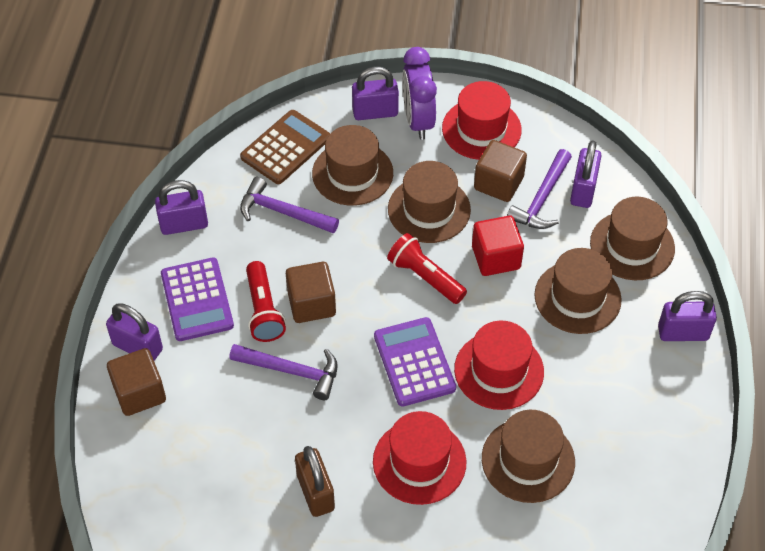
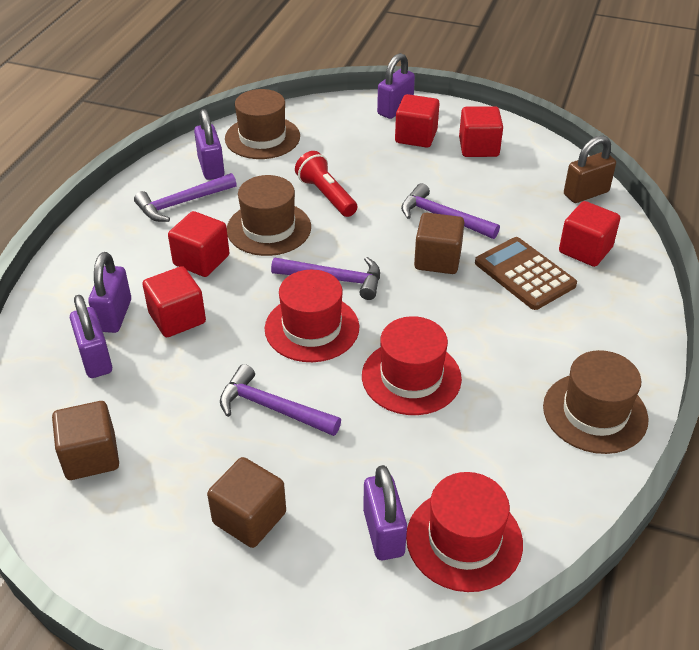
brown hat: [312,125,393,206] [388,161,471,243] [482,410,575,503] [534,248,622,334] [590,197,675,280] = 5 -> [225,89,300,159] [227,175,311,256] [543,350,648,454] = 3
purple calculator: [161,257,234,341] [374,317,456,407] = 2 -> none = 0
purple clock: [402,47,437,140] = 1 -> none = 0
purple hammer: [229,344,338,400] [240,177,339,234] [507,149,572,229] = 3 -> [134,173,237,222] [220,364,341,436] [271,257,380,300] [401,183,500,239] = 4
red cube: [472,216,524,276] = 1 -> [143,266,206,337] [168,211,230,277] [395,94,440,148] [459,106,503,157] [559,201,620,267] = 5
red flashlight: [246,261,286,342] [387,233,467,304] = 2 -> [295,151,357,217] = 1

